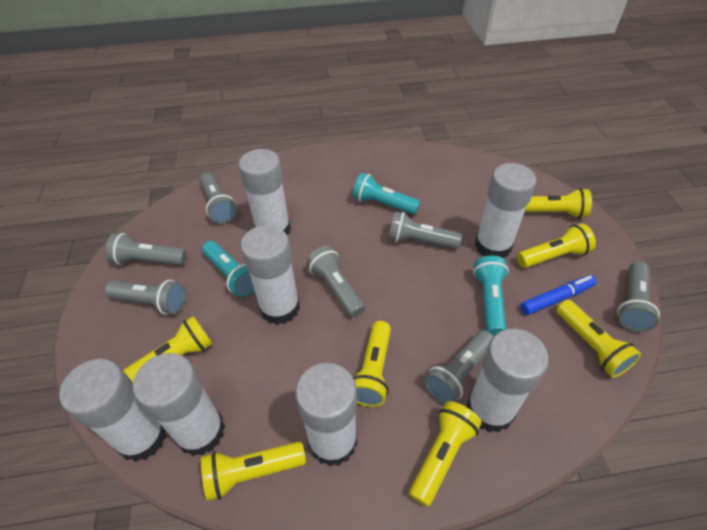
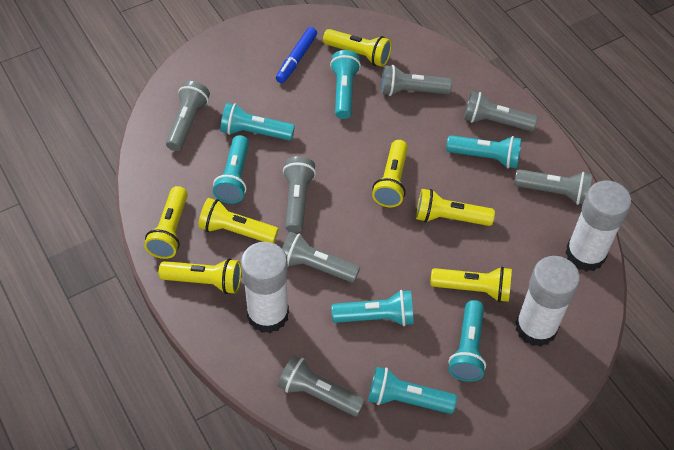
turquoise flashlight: [202,241,254,297] [352,173,420,215] [473,256,509,336] = 3 -> [213,135,249,204] [220,103,295,141] [330,50,361,119] [331,290,414,326] [368,367,457,414] [446,135,522,168] [448,300,486,382] = 7
white glue stick: [59,359,166,462] [133,353,225,456] [238,149,291,235] [240,225,300,325] [295,363,357,467] [466,328,549,433] [475,163,537,258] = 7 -> [241,242,289,333] [515,256,580,347] [565,181,632,272] = 3

